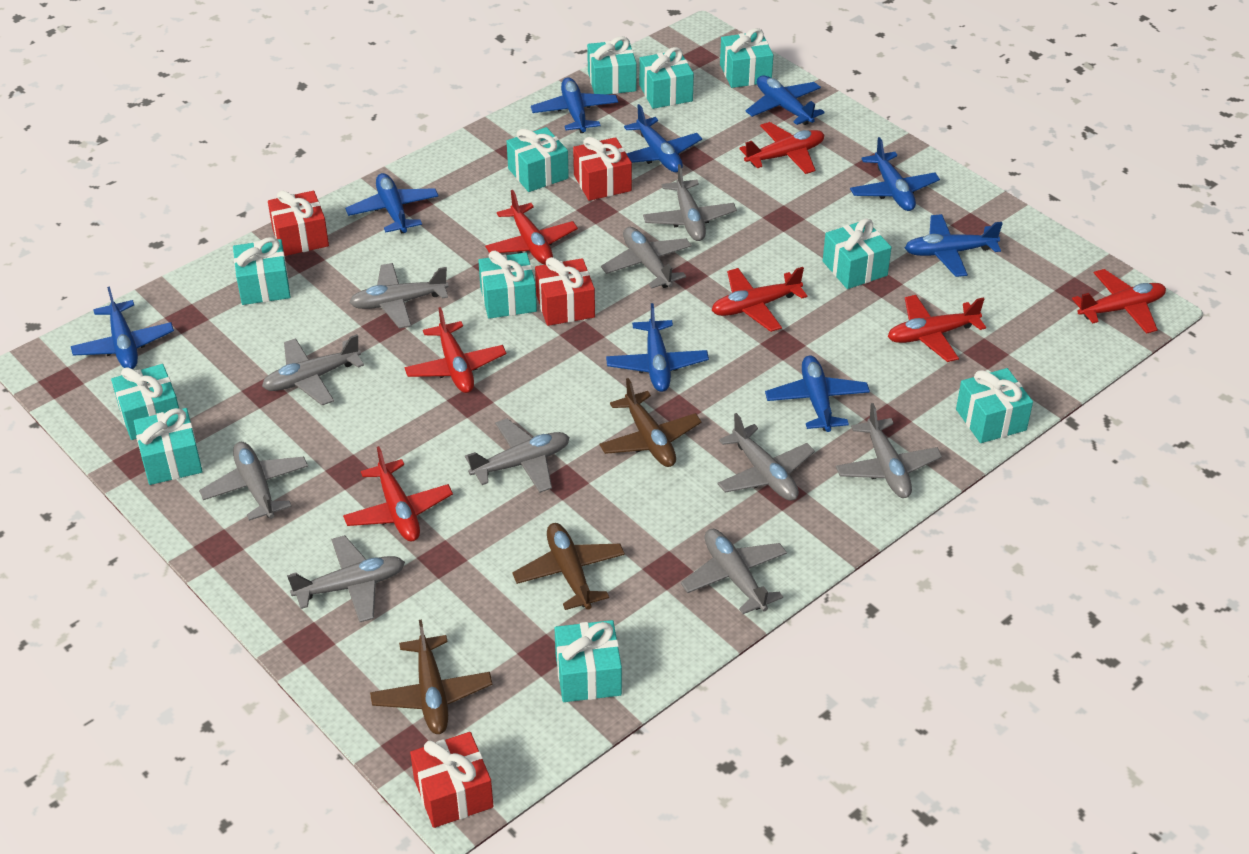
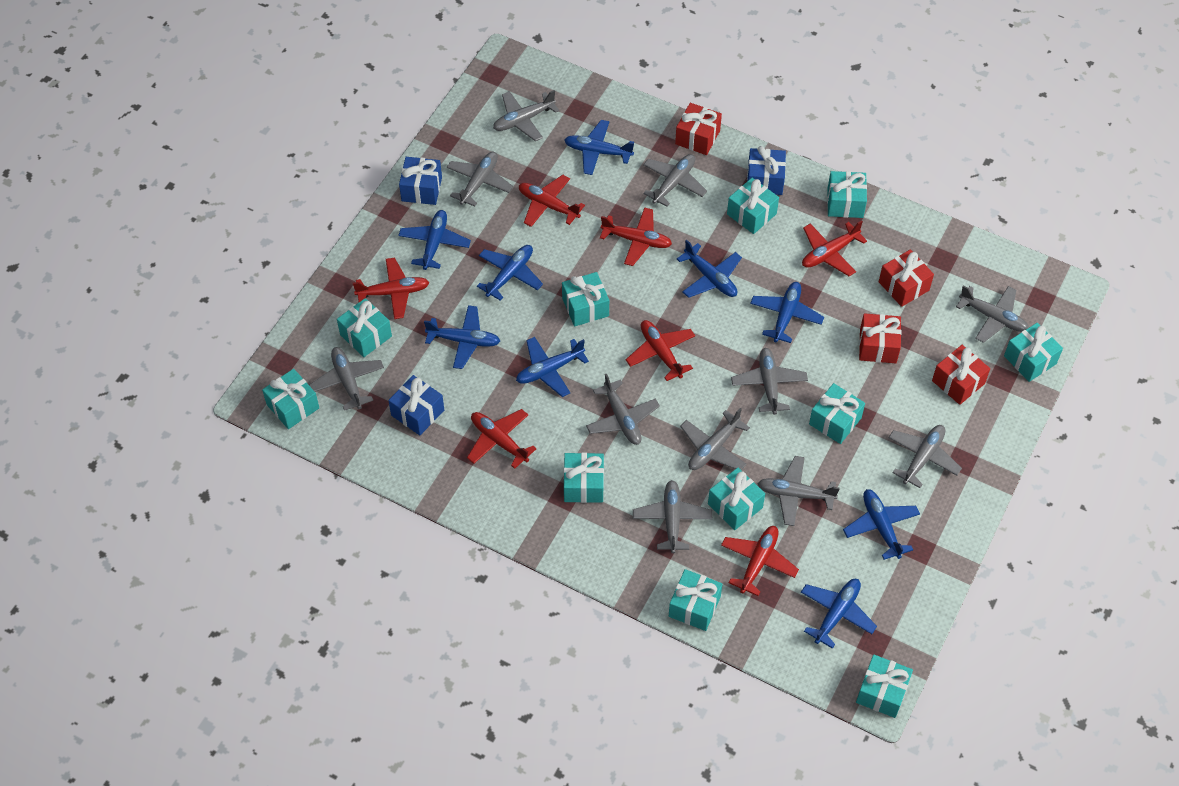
blue gift: none = 0 -> [388,375,444,435] [399,157,442,205] [747,146,786,195] = 3
brown plane: [370,620,492,734] [512,523,625,610] [599,378,702,467] = 3 -> none = 0
grey plane: [199,442,308,521] [262,334,364,405] [287,535,405,622] [349,263,449,329] [465,418,570,493] [601,227,692,289] [643,164,737,241] [681,529,787,614] [718,413,815,501] [836,403,942,498] = 10 -> [309,347,384,411] [446,152,513,206] [493,90,559,142] [586,374,660,445] [633,480,712,553] [643,154,707,207] [680,408,750,470] [731,348,808,415] [757,456,840,526] [888,425,962,488] [956,285,1028,343] = 11

